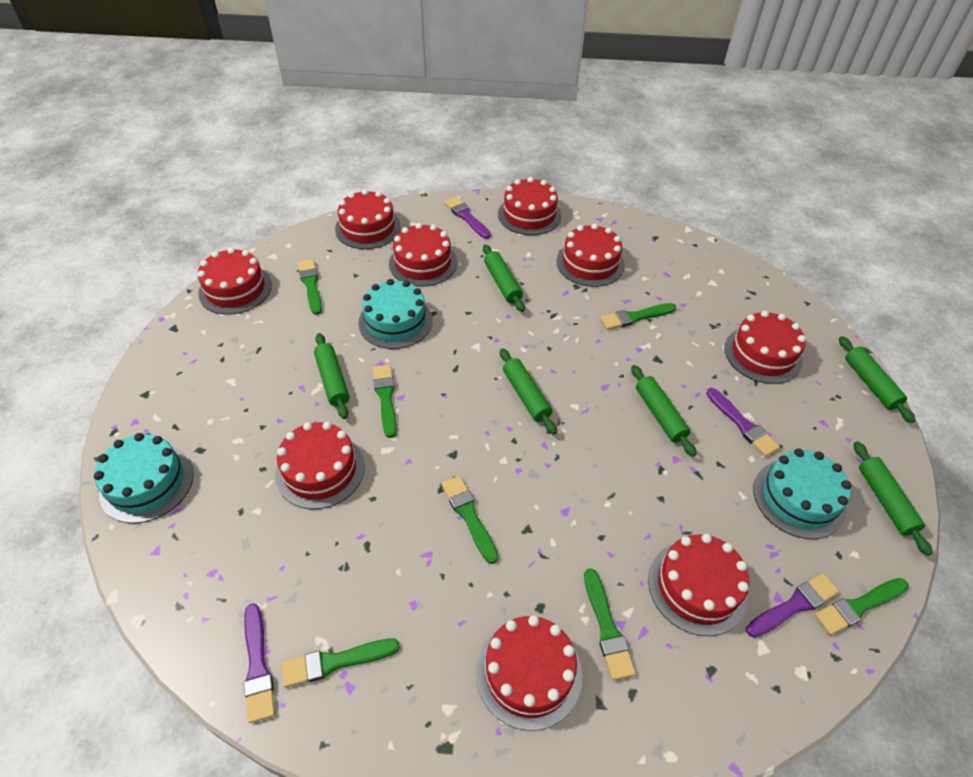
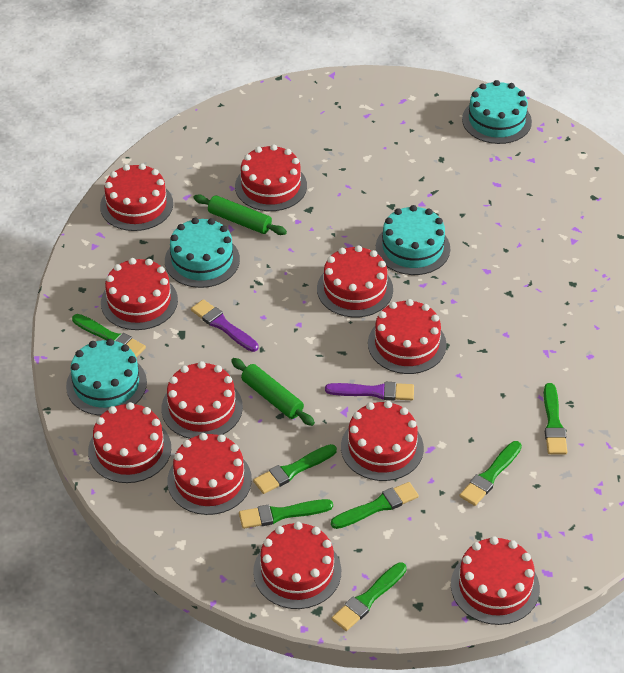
green rolling pin: [314,333,350,419] [483,244,525,312] [500,348,557,435] [631,365,696,457] [839,336,915,423] [854,441,932,556] = 6 -> [193,194,287,235] [231,358,315,426] = 2
purple brush: [244,604,275,723] [444,196,491,239] [706,388,780,457] [746,573,839,638] = 4 -> [191,299,259,352] [325,382,414,400] = 2
red cake: [198,247,272,315] [275,422,365,509] [335,189,401,249] [389,223,457,287] [476,615,582,731] [498,177,561,235] [556,223,625,287] [648,534,749,636] [724,310,806,384] = 9 -> [88,402,171,483] [100,163,173,231] [101,258,178,330] [161,361,243,439] [167,433,252,515] [235,144,307,211] [253,522,341,609] [317,245,393,317] [341,401,424,481] [368,299,447,374] [451,536,540,625] = 11
turquoise cake: [94,433,194,523] [358,279,433,349] [753,449,851,539] = 3 -> [66,339,147,416] [165,218,240,288] [376,205,450,275] [462,80,532,144] = 4

